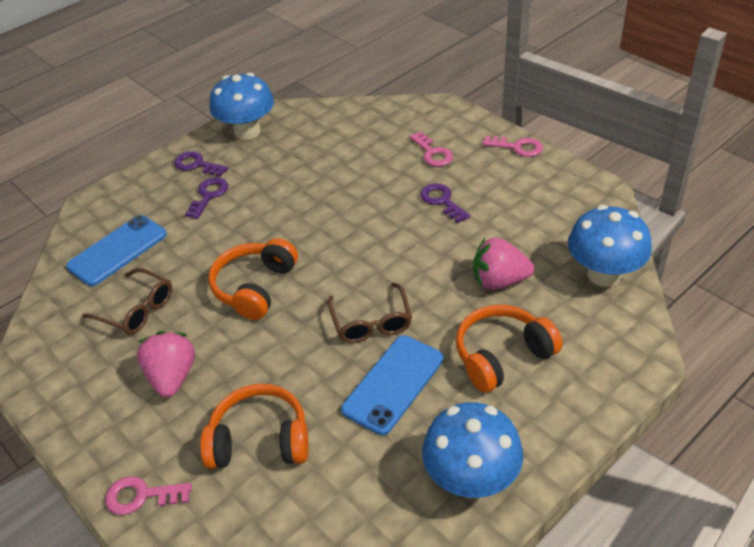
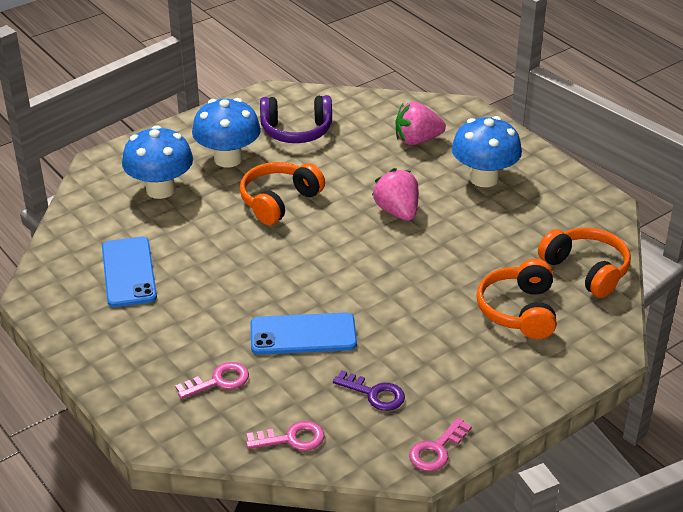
brown glasses: [82,268,172,335] [328,283,412,343] = 2 -> none = 0
purple headphones: none = 0 -> [260,95,332,143] = 1
purple key: [174,151,228,177] [185,177,228,219] [420,183,470,223] = 3 -> [333,371,405,411] = 1

